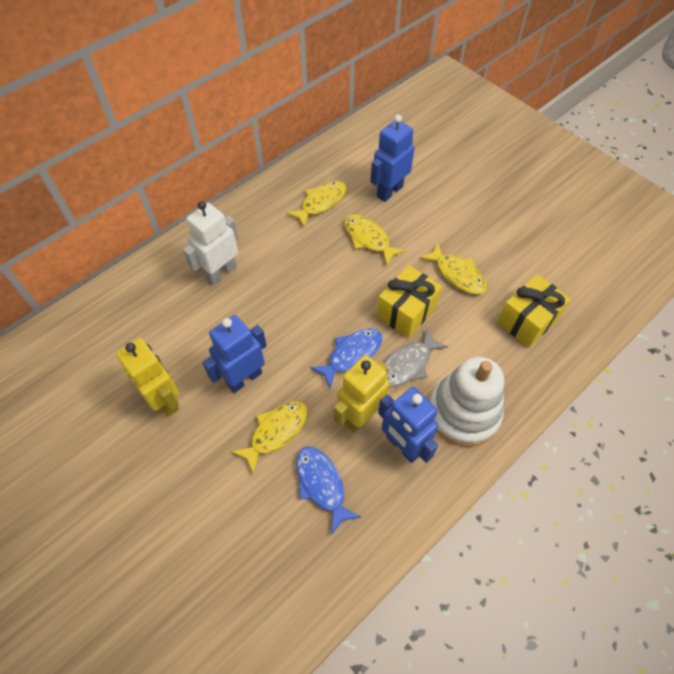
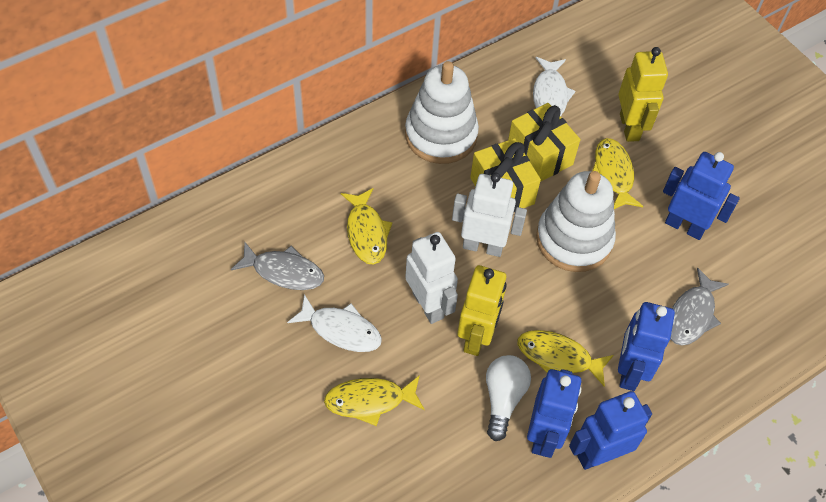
blue fish: [296,446,361,535] [310,329,382,388] = 2 -> none = 0
blue robot: [202,315,267,393] [370,114,415,202] [378,387,438,463] = 3 -> [527,369,581,458] [569,391,652,470] [618,302,675,391] [663,152,740,240] = 4
grey fish: [384,328,448,387] = 1 -> [231,242,324,290] [671,267,729,346] = 2
white fish: none = 0 -> [287,294,382,352] [533,57,576,116] = 2
white light bulb: none = 0 -> [486,355,531,441] = 1
white robot: [183,201,238,285] = 1 -> [405,232,458,324] [452,172,527,257] = 2
white stacking toy: [429,357,504,447] = 1 -> [405,61,479,164] [536,171,616,272] = 2

